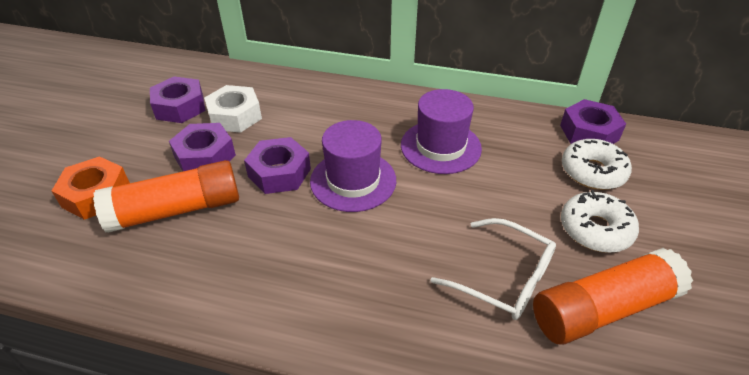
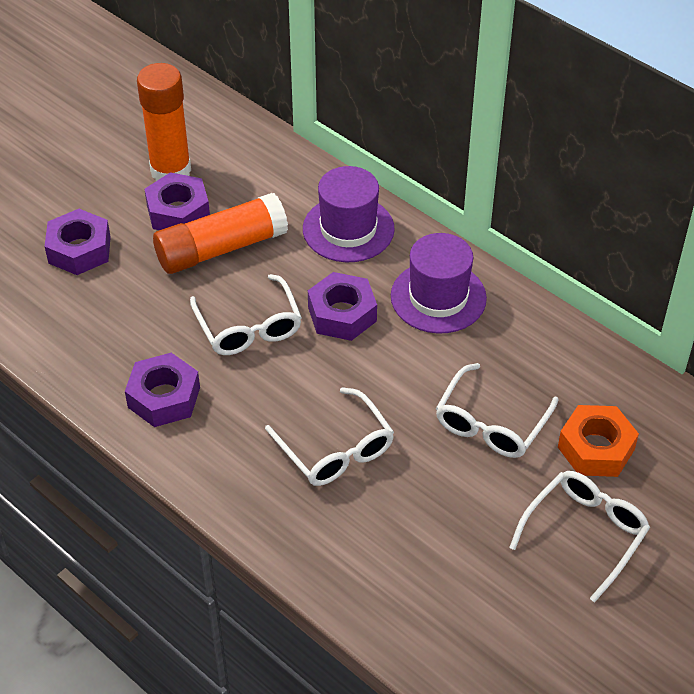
white donut: [561,190,639,253] [562,139,632,190] = 2 -> none = 0
white glasses: [430,218,556,320] = 1 -> [190,274,302,355] [265,387,394,486] [436,363,559,458] [509,471,650,602] = 4
white nut: [204,85,262,133] = 1 -> none = 0

